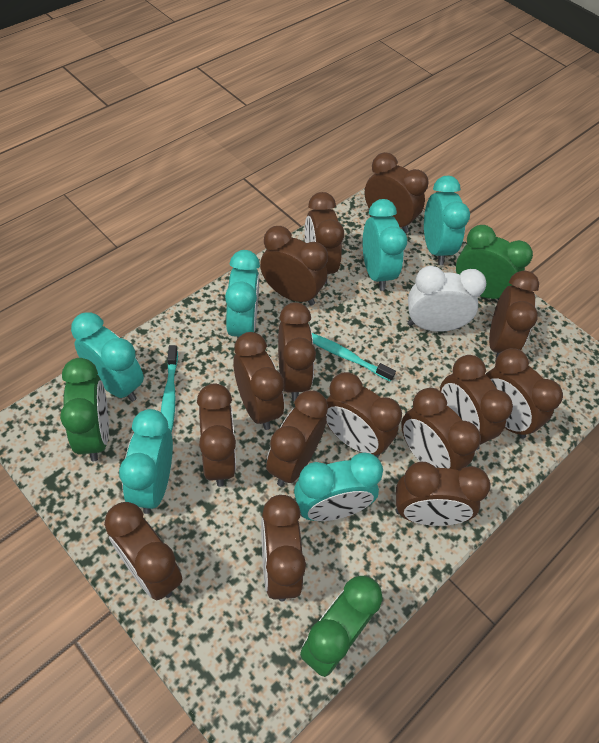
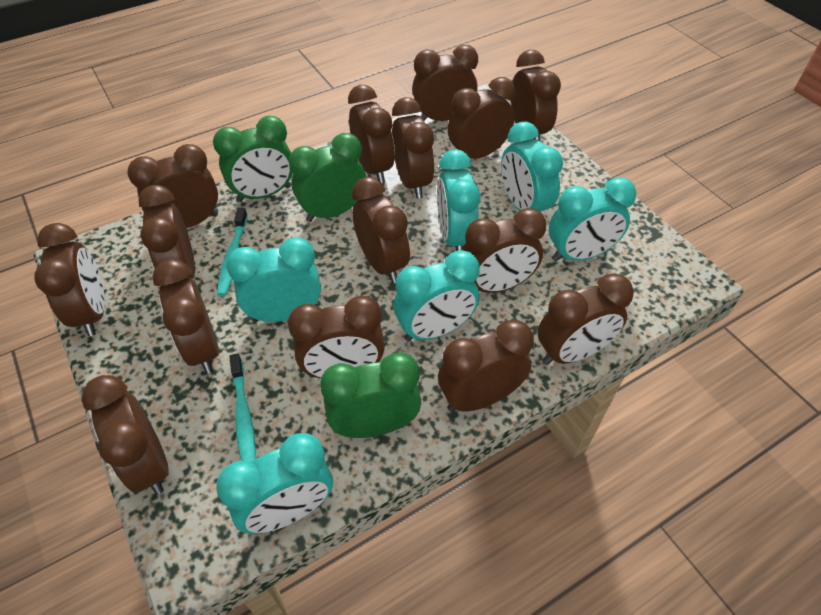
white clock: [408,266,486,332] = 1 -> none = 0

